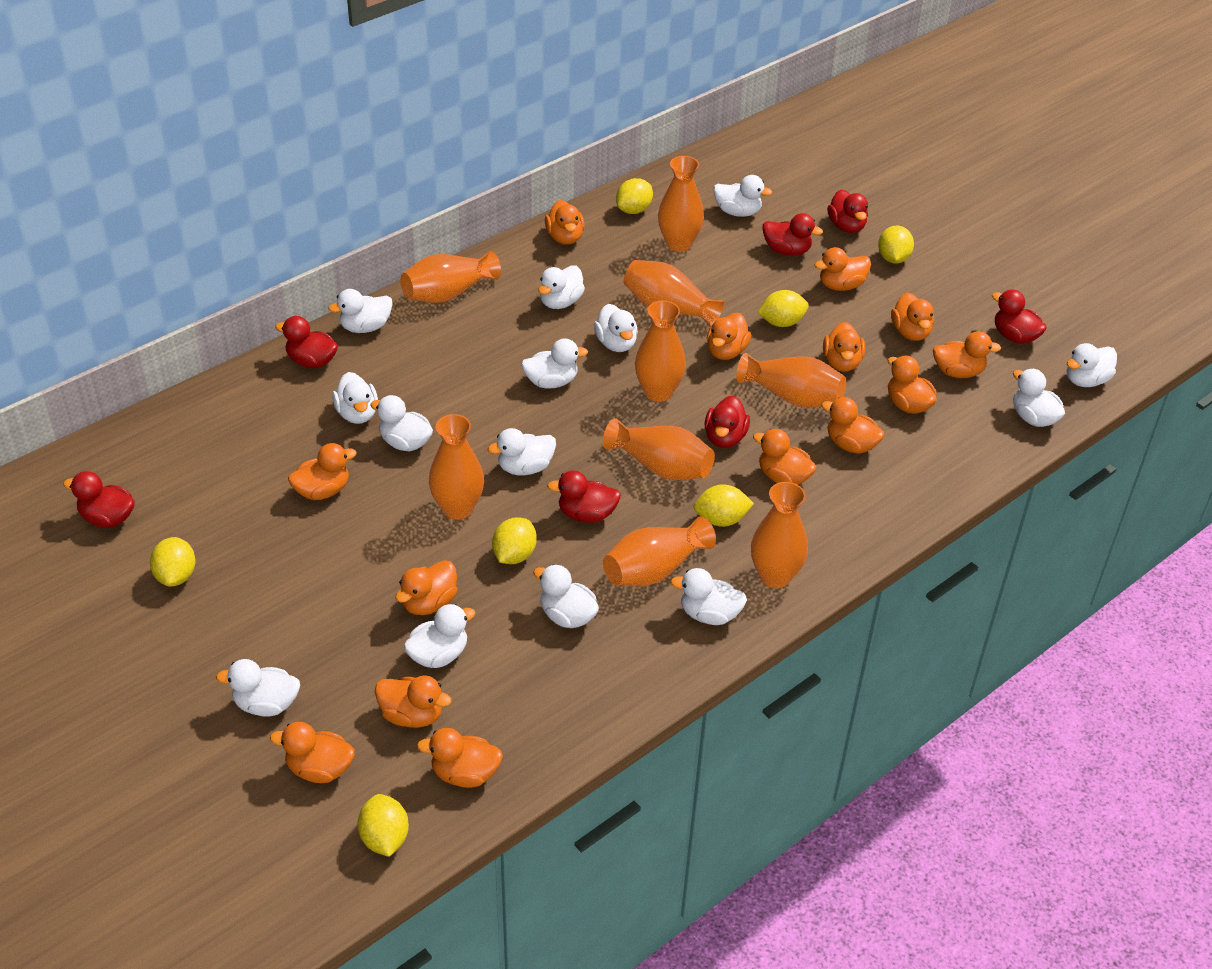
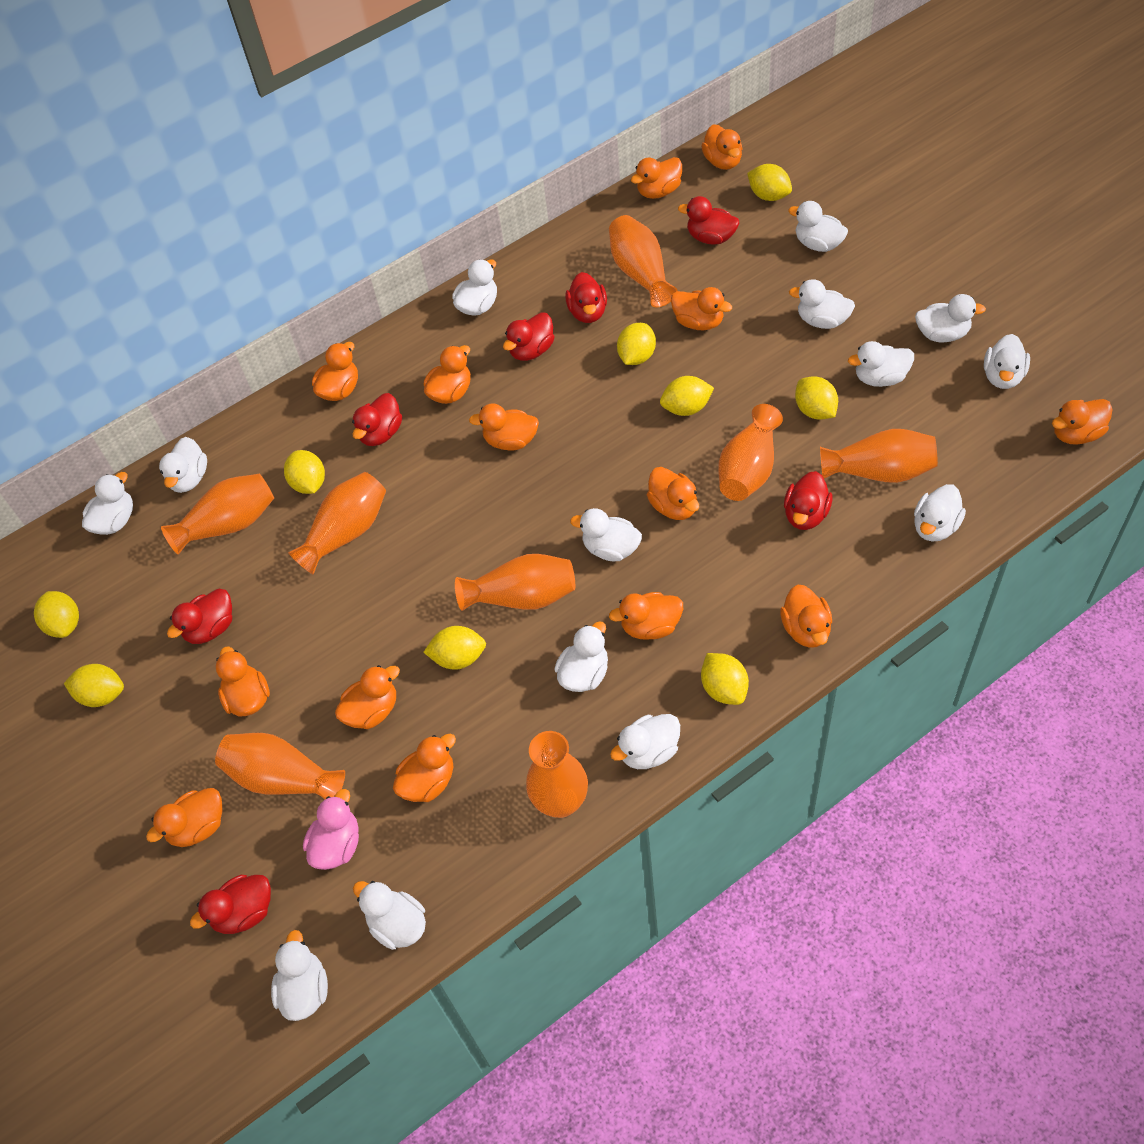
orange vase: [400,251,501,303] [429,414,484,520] [603,418,715,480] [603,516,716,586] [623,260,725,327] [635,300,686,402] [658,156,704,251] [736,353,846,408] [751,482,808,588] = 9 -> [161,474,274,555] [215,733,345,799] [288,472,386,575] [455,554,575,611] [526,731,588,818] [609,215,678,308] [718,404,783,501] [820,429,938,483] = 8
pink duck: none = 0 -> [303,789,359,870] = 1
yellow lemon: [150,537,196,587] [357,794,409,857] [492,517,537,564] [616,178,653,214] [694,484,754,527] [757,290,809,327] [878,226,914,263] = 7 -> [34,591,79,638] [64,664,124,707] [284,450,325,494] [424,626,486,670] [617,323,656,365] [660,376,714,416] [701,653,749,705] [747,164,792,201] [795,376,838,420] = 9

